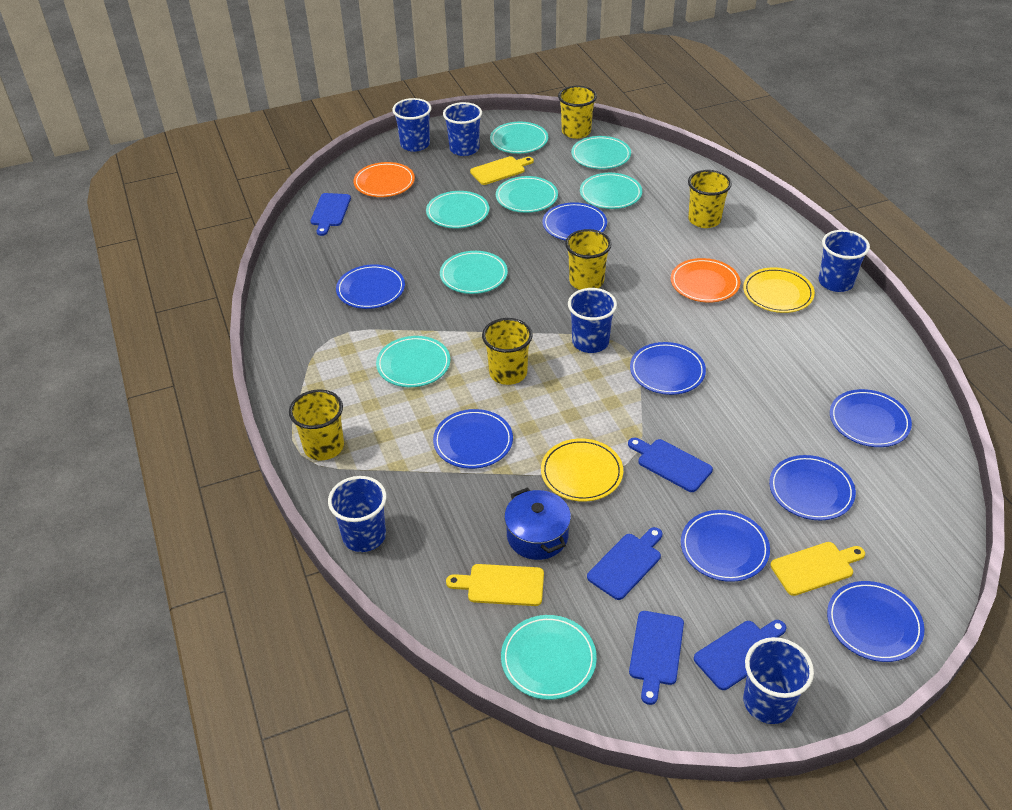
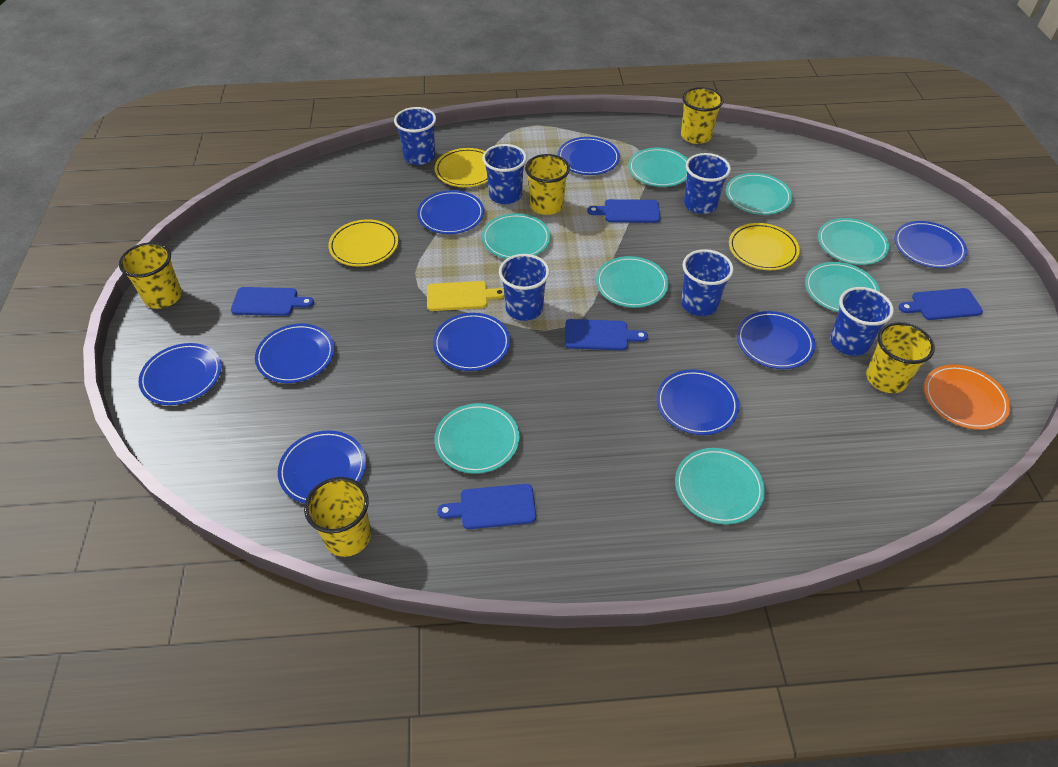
blue plate: [336,264,405,309] [433,409,513,469] [543,202,607,241] [630,342,706,395] [681,510,770,582] [769,455,856,520] [827,581,925,662] [830,389,912,447] = 8 -> [138,343,221,405] [255,324,334,383] [278,430,366,503] [417,190,484,234] [433,313,510,371] [558,137,620,175] [656,369,739,435] [737,311,815,369] [894,221,967,268] = 9
blue pot: [504,488,571,560] = 1 -> none = 0
orange plate: [354,162,415,197] [671,258,740,302] = 2 -> [924,365,1010,430] = 1
yellow cutting board: [446,564,544,606] [470,156,534,185] [770,542,865,596] = 3 -> [427,281,504,311] = 1
yellow plate: [541,439,623,502] [743,267,815,313] = 2 -> [328,219,398,267] [435,148,488,187] [729,223,800,270] = 3

